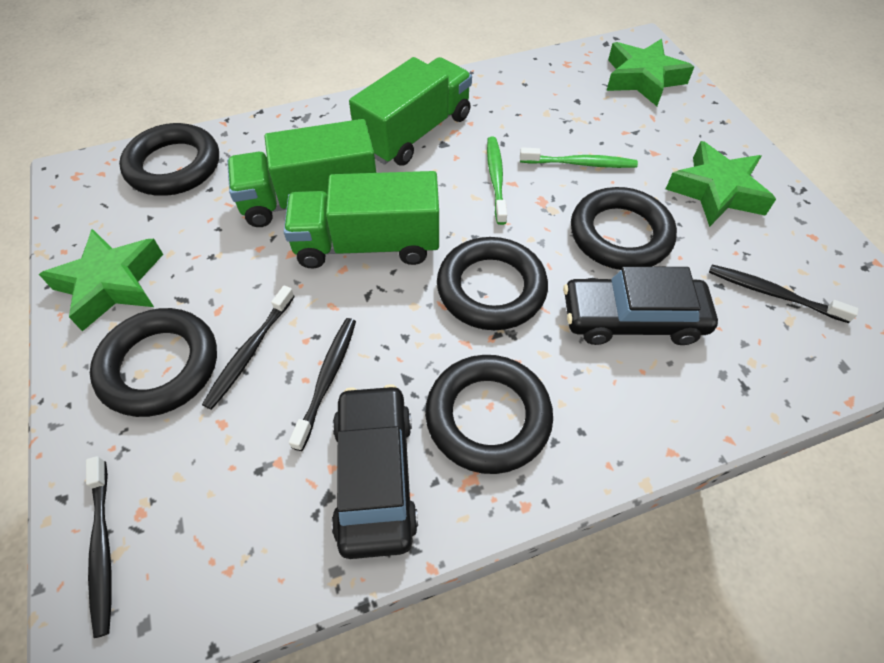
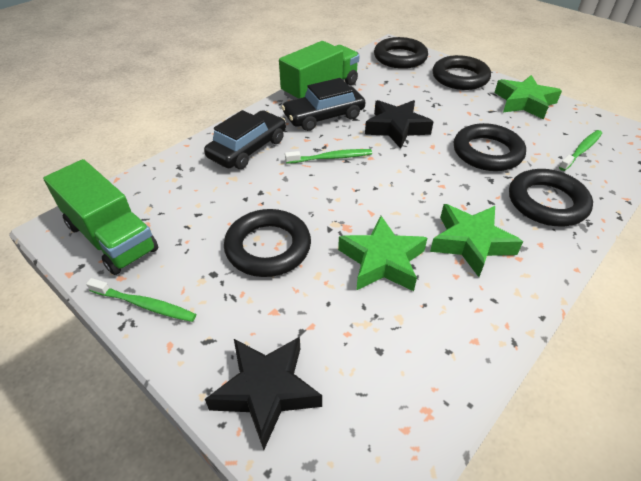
black star: none = 0 -> [205,337,322,450] [365,100,434,149] = 2
black toothbrush: [86,456,112,638] [202,285,295,410] [289,318,356,451] [709,265,858,323] = 4 -> none = 0
green toothbrush: [487,137,507,225] [520,147,638,168] = 2 -> [86,278,196,322] [285,149,372,164] [559,130,602,171] = 3
green truck: [227,119,376,227] [284,171,439,269] [349,57,472,165] = 3 -> [43,159,158,275] [279,41,360,100] = 2

